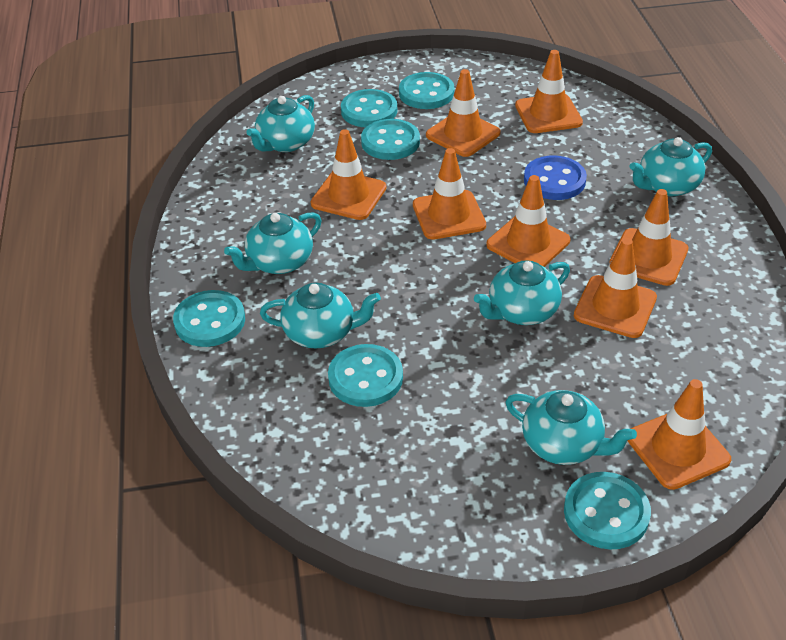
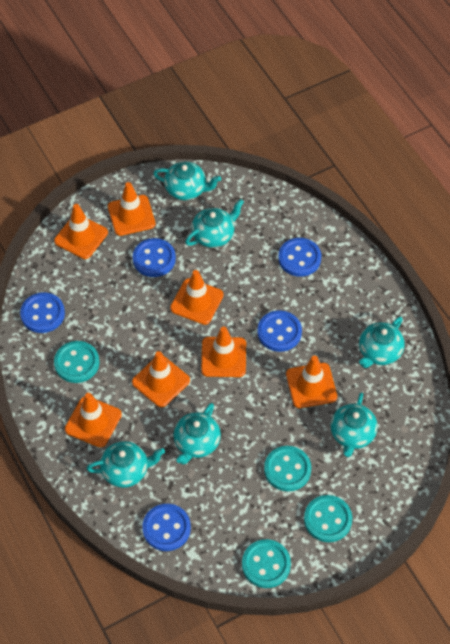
blue button: [524,155,587,200] = 1 -> [20,292,65,333] [133,238,176,277] [142,504,191,551] [257,310,302,352] [278,238,321,277] = 5
orange traffic cone: [310,129,386,220] [413,148,486,239] [426,69,501,157] [486,175,570,267] [515,50,583,133] [574,238,657,338] [609,189,688,286] [628,379,731,490] = 8 -> [54,204,108,259] [65,393,122,447] [108,182,155,236] [132,351,190,407] [170,270,224,325] [201,327,246,377] [286,356,337,408] = 7
turquoise button: [173,290,245,347] [328,344,403,407] [341,89,397,127] [361,119,420,160] [399,72,454,109] [564,472,651,549] = 6 -> [54,341,100,383] [242,539,291,588] [264,446,311,491] [304,495,352,542] = 4

